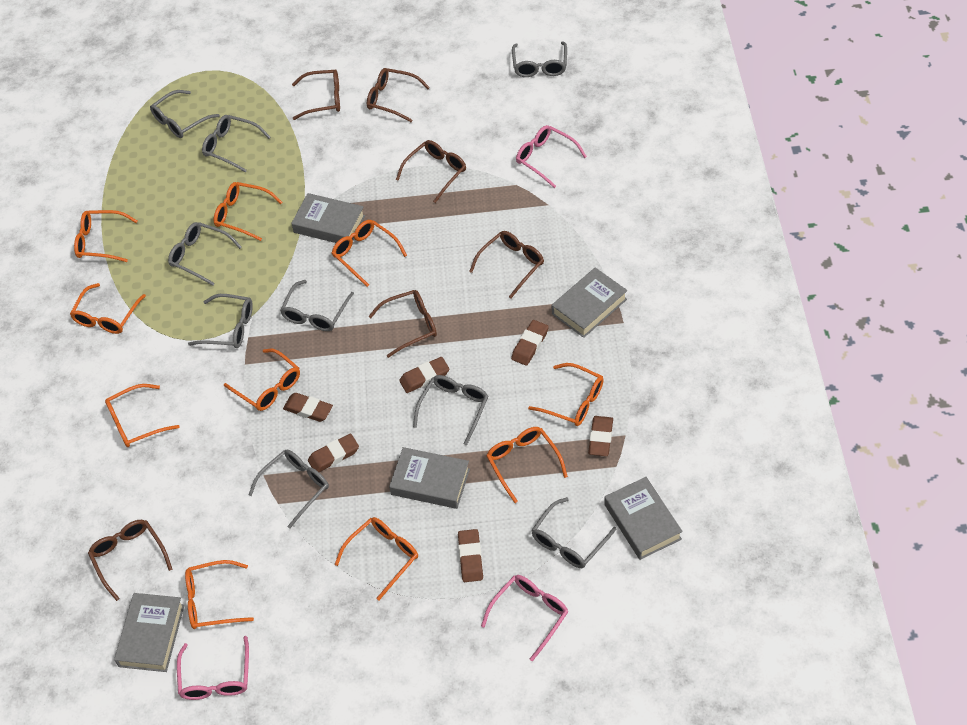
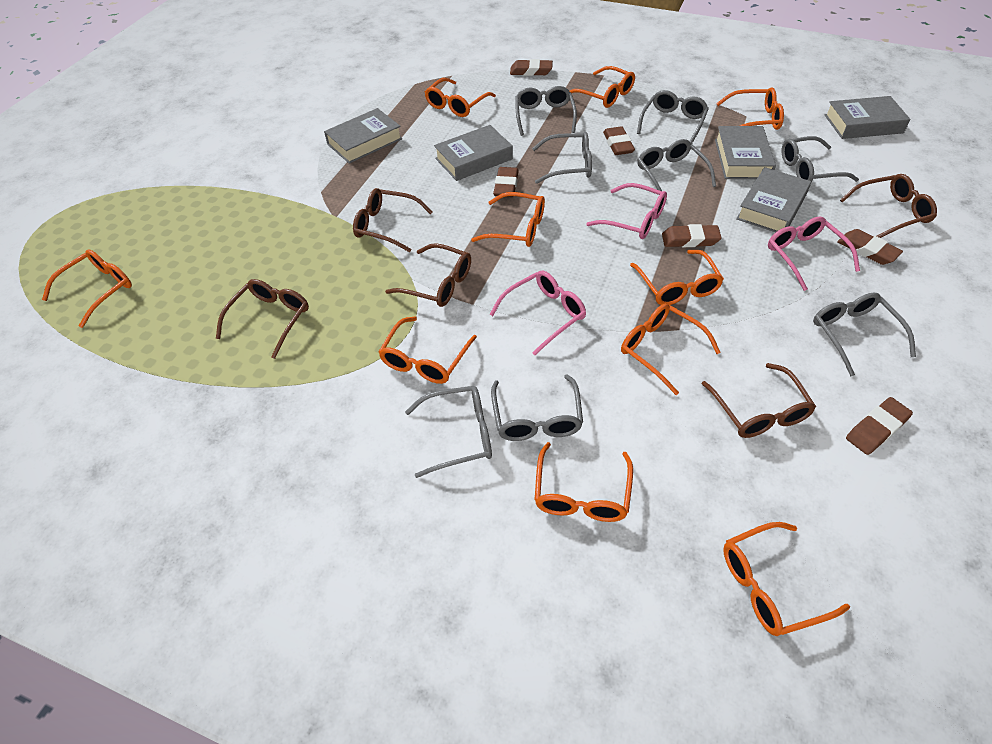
brown glasses: [88,520,172,601] [292,69,340,120] [367,68,430,122] [368,290,437,358] [396,140,466,203] [469,231,544,299] = 6 -> [216,279,309,359] [353,188,433,252] [385,243,471,307] [702,363,816,438] [840,174,937,238] = 5
grey glasses: [150,90,220,138] [168,222,241,285] [188,294,253,348] [202,115,270,173] [248,449,329,528] [280,280,354,331] [413,375,488,445] [512,41,567,77] [532,497,616,568] = 9 -> [405,386,492,478] [491,374,583,441] [516,86,577,136] [532,132,592,184] [637,90,709,143] [637,139,716,200] [782,136,859,182] [813,293,916,376] = 8

